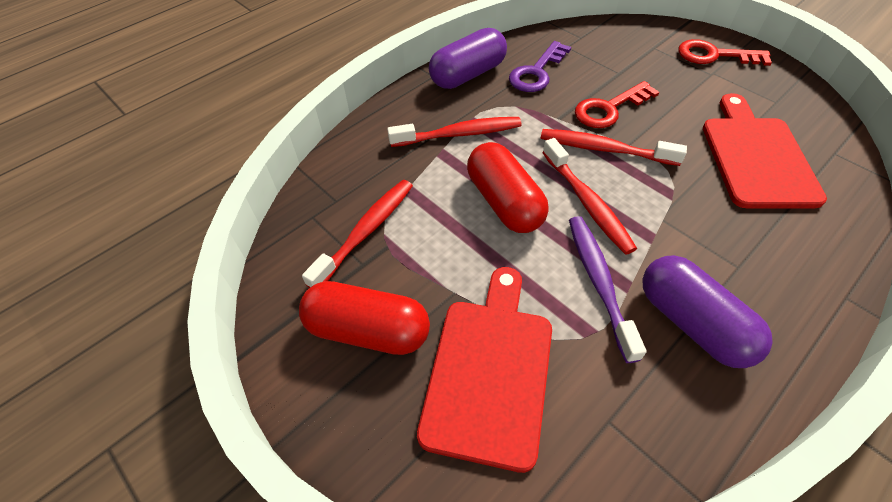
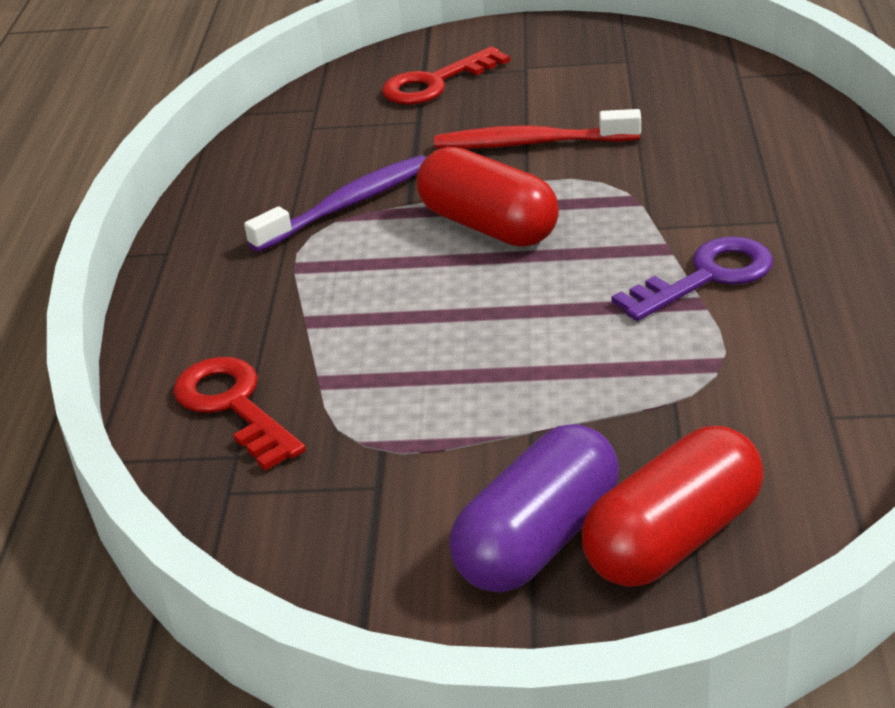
purple capsule: [429,28,507,89] [642,255,773,368] = 2 -> [449,424,619,592] = 1
red cutting board: [417,267,552,473] [703,93,827,208] = 2 -> none = 0
red toothbrush: [302,180,413,288] [387,117,522,147] [541,129,687,166] [542,138,637,255] = 4 -> [434,109,641,149] = 1

